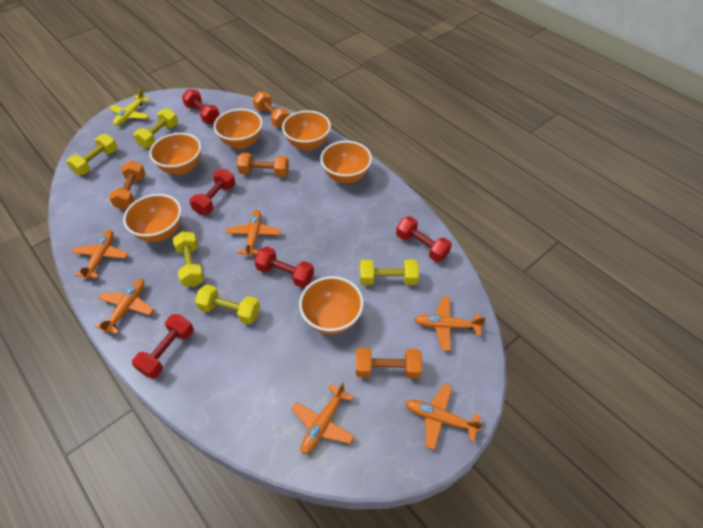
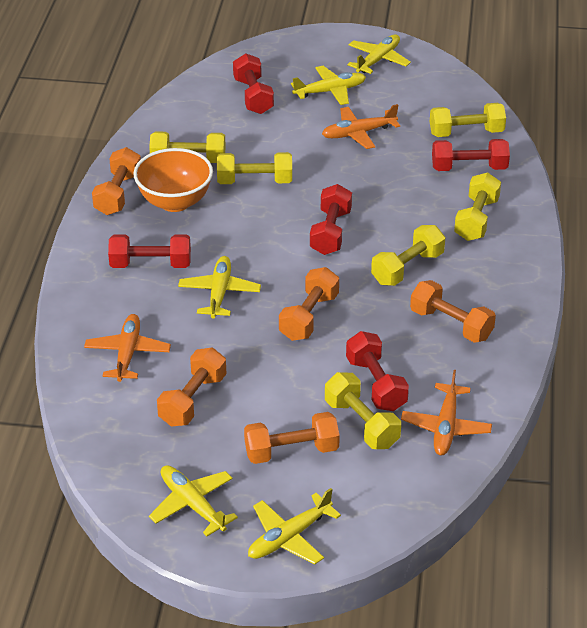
orange bowl: [123,194,181,242] [149,133,201,175] [214,109,263,149] [282,111,331,151] [299,276,364,334] [320,141,372,183] = 6 -> [133,148,213,212] = 1
orange dumbbell: [109,161,146,210] [237,153,289,177] [253,92,289,128] [356,348,422,378] = 4 -> [92,147,141,215] [157,347,226,427] [244,412,340,464] [279,267,339,341] [410,280,496,343] = 5
orange plane: [72,230,128,280] [95,279,154,334] [226,210,281,257] [291,382,355,454] [405,384,483,450] [414,297,486,351] = 6 -> [84,314,171,382] [322,104,400,149] [401,370,492,455] = 3
yellow dumbbell: [66,134,118,175] [133,108,178,148] [173,231,205,287] [195,284,260,324] [360,259,419,285] = 5 -> [149,131,226,163] [217,152,292,184] [325,372,401,449] [371,225,445,286] [430,103,506,137] [454,172,501,241] = 6
yellow plane: [109,88,150,126] = 1 -> [149,465,238,536] [178,256,261,318] [248,488,341,564] [291,66,366,105] [347,34,411,74] = 5

